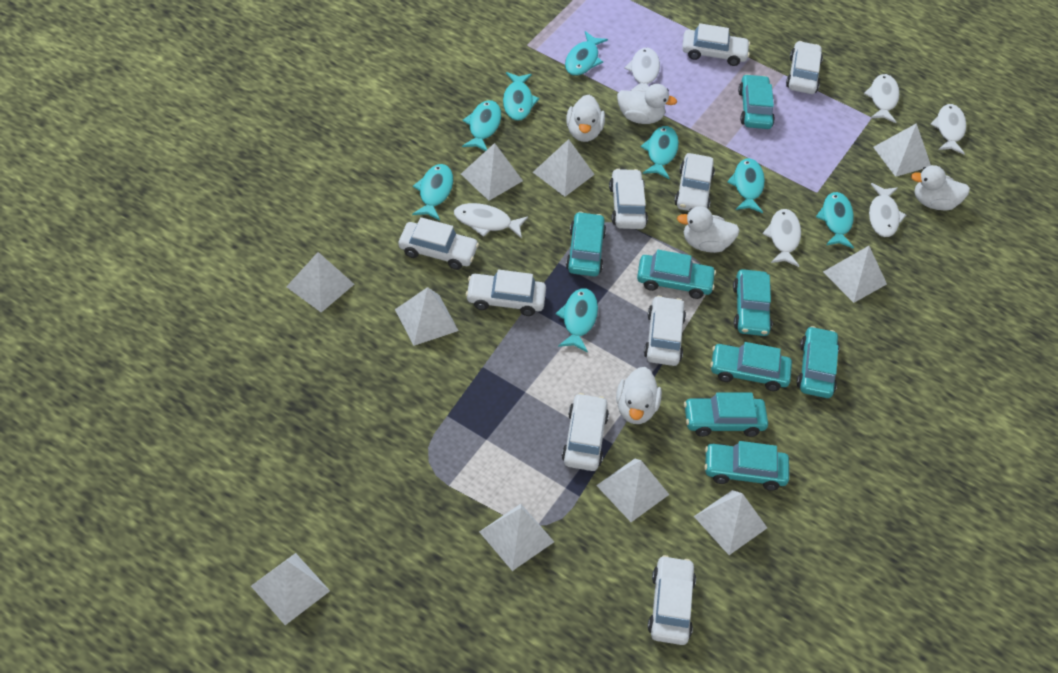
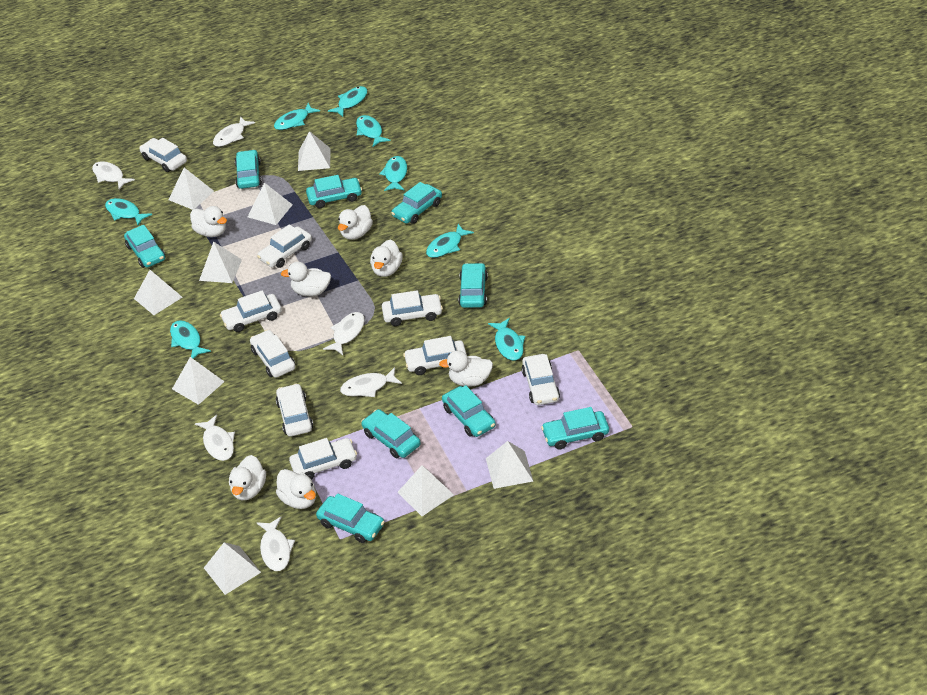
turquoise car: [566,212,606,276] [637,250,716,299] [684,392,768,437] [705,441,789,491] [710,342,792,391] [733,269,772,336] [738,74,775,129] [797,326,840,398] = 8 -> [124,225,166,268] [235,150,262,189] [306,175,362,208] [316,494,384,543] [361,409,421,458] [391,182,442,224] [442,385,496,437] [458,263,488,308] [541,407,609,449] = 9
white duck: [566,95,605,142] [616,367,662,424] [617,84,677,124] [677,206,740,253] [911,165,970,210] = 5 -> [190,206,227,237] [229,455,266,500] [276,469,316,509] [281,262,331,296] [338,205,373,240] [370,239,403,277] [439,350,493,387] = 7
white pyramid: [251,553,330,625] [286,252,354,313] [395,287,459,346] [461,143,523,201] [479,504,554,571] [533,139,595,197] [596,459,670,522] [694,490,767,555] [823,246,887,303] [873,123,931,177] = 10 -> [134,270,183,315] [168,168,214,209] [172,357,225,405] [199,242,242,283] [204,542,261,595] [248,183,293,225] [298,131,331,171] [398,465,454,516] [486,441,533,489] = 9

